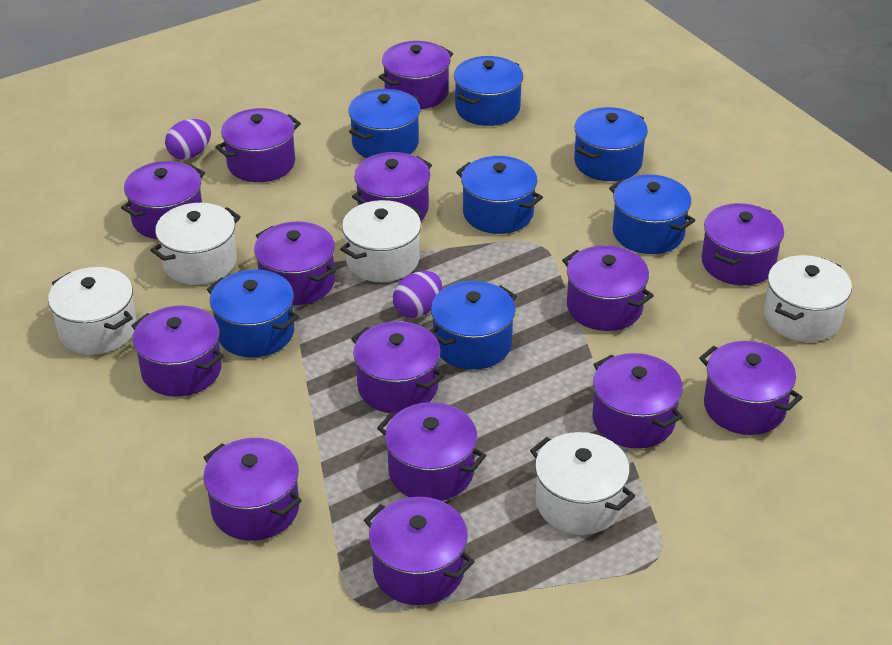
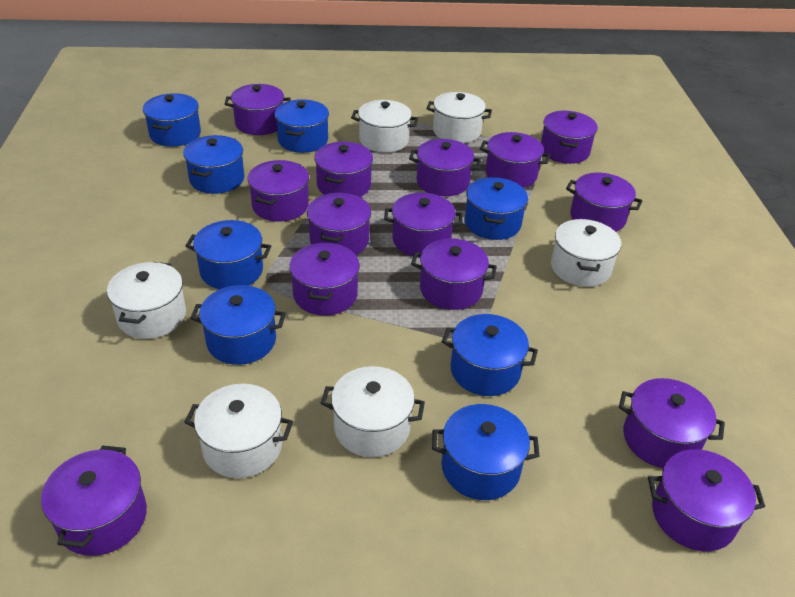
blue pot: [207,269,299,357] [349,89,420,158] [430,281,517,370] [454,56,523,126] [456,156,543,234] [574,107,648,181] [609,174,695,254] = 7 -> [143,93,201,147] [183,135,244,194] [185,220,271,289] [190,285,286,365] [275,99,329,153] [432,404,540,500] [442,314,538,396] [465,177,528,240] = 8
purple egg: [165,119,211,160] [393,271,442,318] = 2 -> none = 0
white pot: [48,267,137,355] [150,203,241,285] [340,200,422,282] [530,432,635,535] [764,255,852,342] = 5 -> [107,262,186,339] [184,384,293,478] [320,366,425,457] [351,100,418,153] [426,92,492,143] [551,219,621,287] = 6

